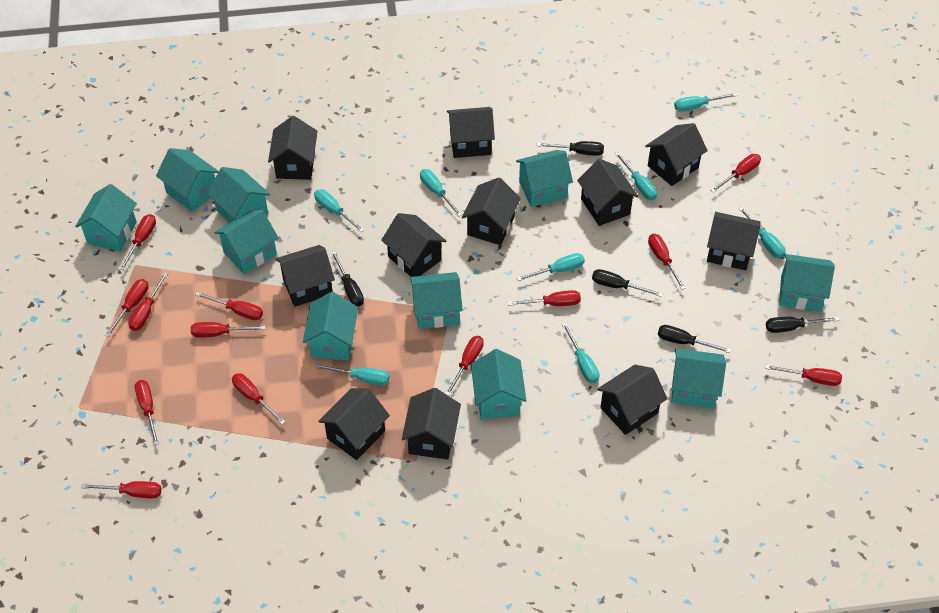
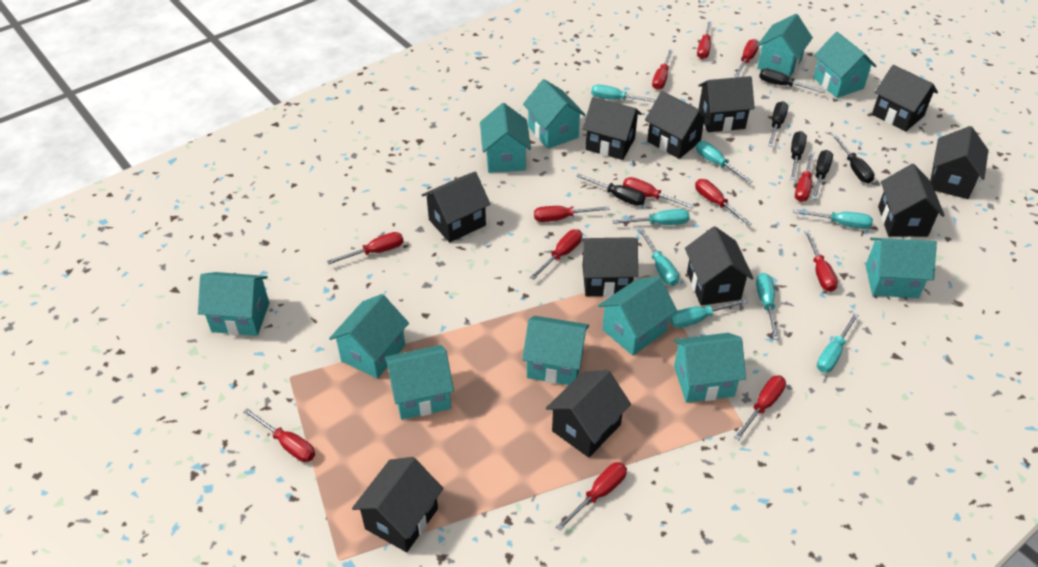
black screwdriver: [331,251,364,306] [537,141,604,156] [592,269,663,297] [658,325,731,353] [766,317,839,333] = 5 -> [576,174,645,206] [759,69,826,93] [768,101,788,147] [790,131,807,180] [812,150,833,200] [832,134,874,183] = 6
turquoise house: [75,184,137,252] [156,148,219,212] [207,167,270,223] [214,209,279,274] [303,292,358,360] [410,272,463,329] [471,349,526,419] [516,150,573,207] [671,349,726,408] [779,254,835,311] = 10 -> [198,272,269,336] [329,294,409,379] [385,345,454,420] [480,103,531,173] [522,316,589,385] [523,79,586,149] [598,276,677,356] [673,333,746,403] [757,14,813,78] [813,32,876,98] [866,238,937,298] = 11

